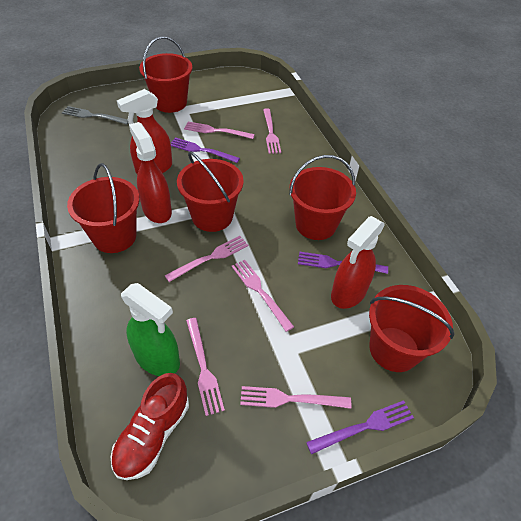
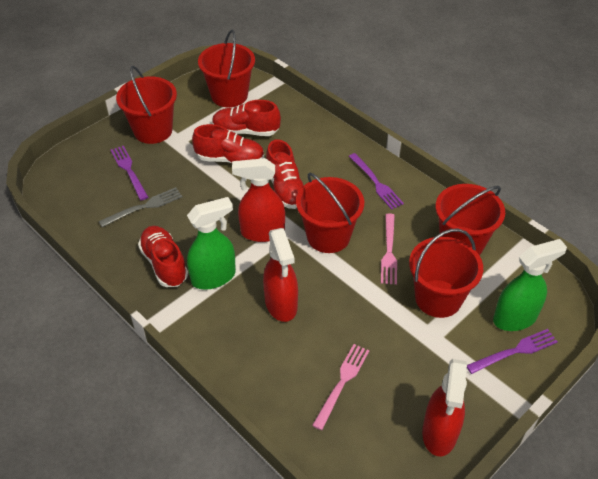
green spray bottle: [121,283,180,376] = 1 -> [187,197,236,290] [493,239,567,331] = 2
pink fork: [165,236,248,282] [184,122,255,139] [186,318,225,416] [231,260,294,332] [240,386,351,409] [263,108,281,154] = 6 -> [312,344,369,430] [381,213,397,285] = 2
red shoe: [111,373,189,480] = 1 -> [138,226,188,287] [192,124,264,163] [212,100,281,136] [266,139,304,209] = 4

